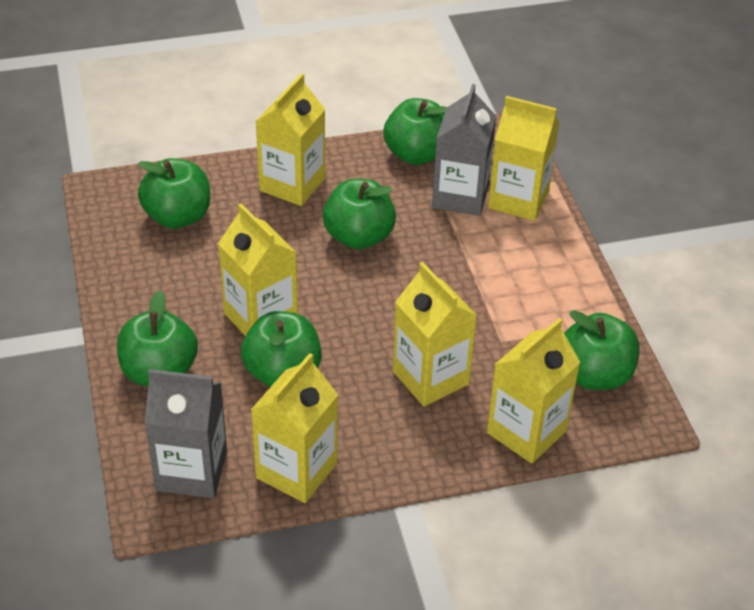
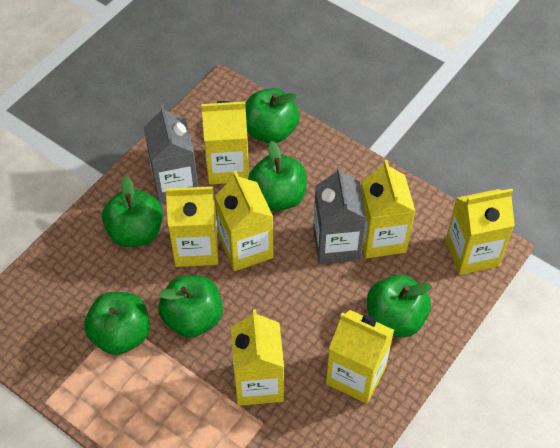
yellow carton: [218,203,298,336] [251,353,338,503] [255,73,325,206] [393,262,477,406] [487,318,581,463] [488,96,559,221] = 6 -> [165,186,218,267] [201,101,249,185] [215,171,273,271] [231,309,284,406] [326,310,394,404] [361,160,415,259] [446,189,515,275] = 7

